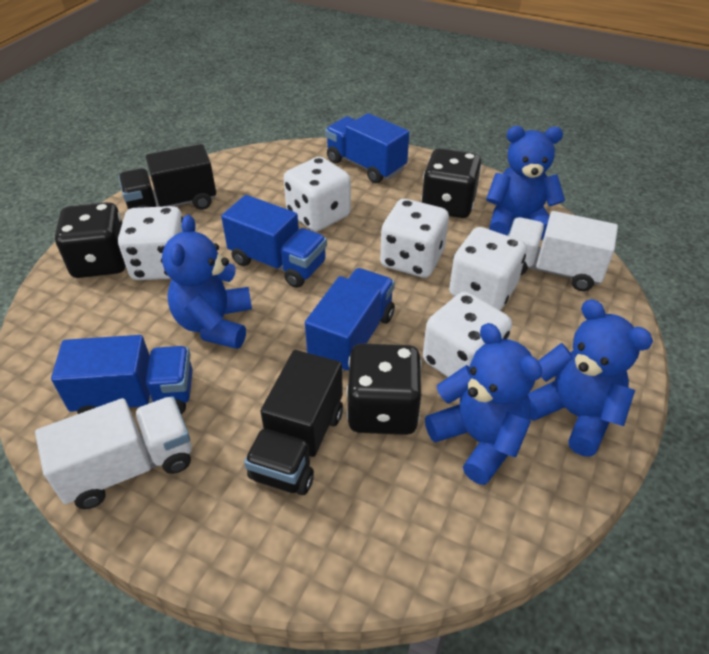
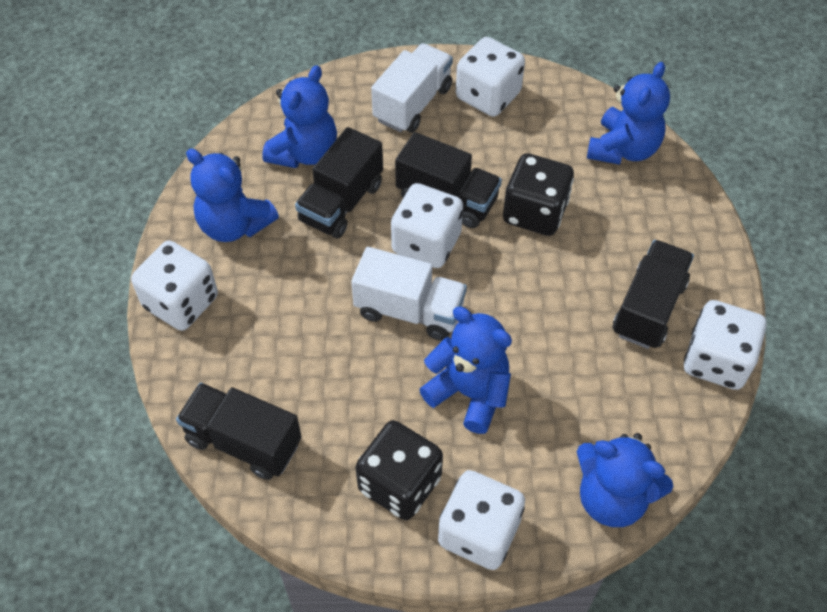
black dice: [55,202,126,278] [346,344,422,435] [421,148,482,218] = 3 -> [355,420,443,520] [503,153,574,236] = 2
black truck: [119,144,216,210] [244,350,343,495] = 2 -> [176,383,302,480] [295,127,383,239] [395,132,502,228] [613,240,694,349] = 4
blue teddy bear: [162,215,252,349] [425,323,542,485] [486,126,565,240] [528,299,653,457] = 4 -> [186,149,279,242] [262,65,337,168] [419,307,512,434] [577,433,673,527] [587,62,670,165] = 5
blue truck: [51,335,193,415] [221,195,327,288] [305,268,395,373] [325,113,409,183] = 4 -> none = 0

